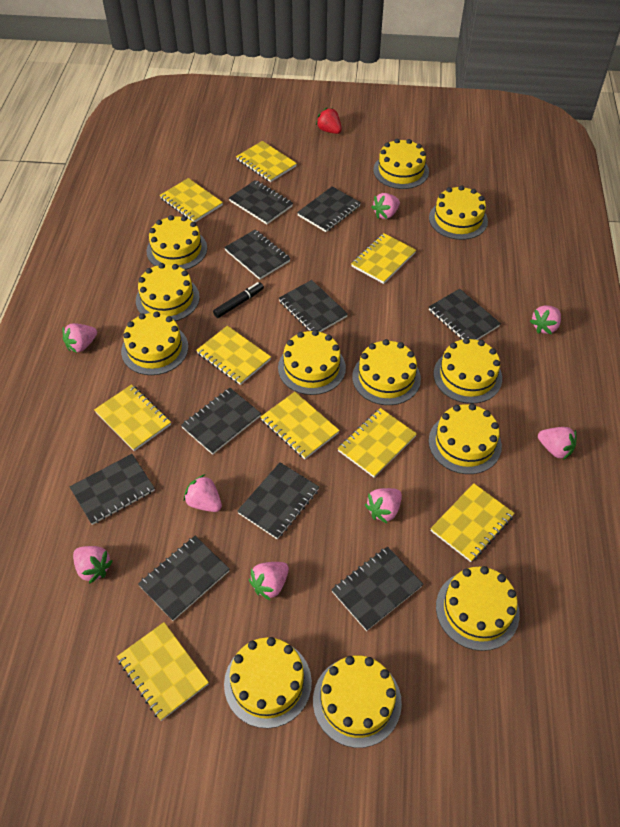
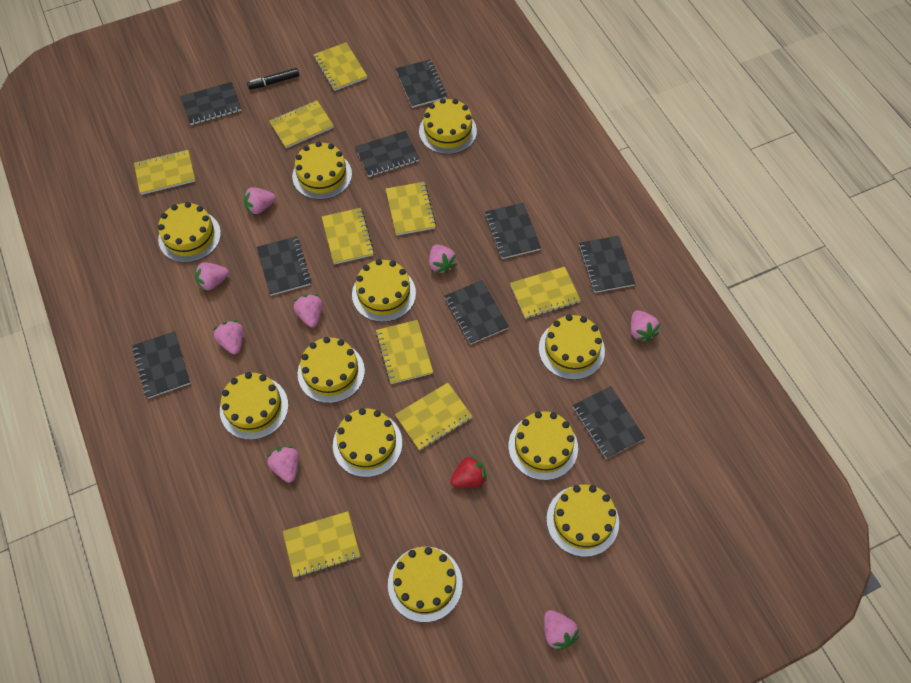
black notebook: [70,454,155,525] [138,536,230,621] [181,388,261,455] [224,230,291,280] [229,180,293,224] [237,462,319,539] [279,280,348,332] [297,186,361,232] [331,546,423,631] [429,289,501,340] = 10 -> [132,331,191,399] [181,82,242,125] [257,236,311,296] [355,131,419,177] [396,59,447,108] [445,280,509,345] [485,203,541,259] [573,386,645,459] [579,236,635,293] = 9
yellow cake: [121,312,188,375] [136,263,200,321] [146,215,207,270] [224,637,312,728] [278,330,346,395] [313,655,402,748] [352,339,421,405] [373,138,429,189] [429,185,488,240] [429,404,502,474] [434,338,502,404] [436,566,520,651] = 12 -> [158,202,221,263] [220,372,288,440] [292,141,352,200] [298,337,365,403] [333,408,402,477] [352,259,416,322] [388,547,462,622] [419,98,477,154] [508,411,578,480] [539,315,605,380] [546,484,619,557] = 11

